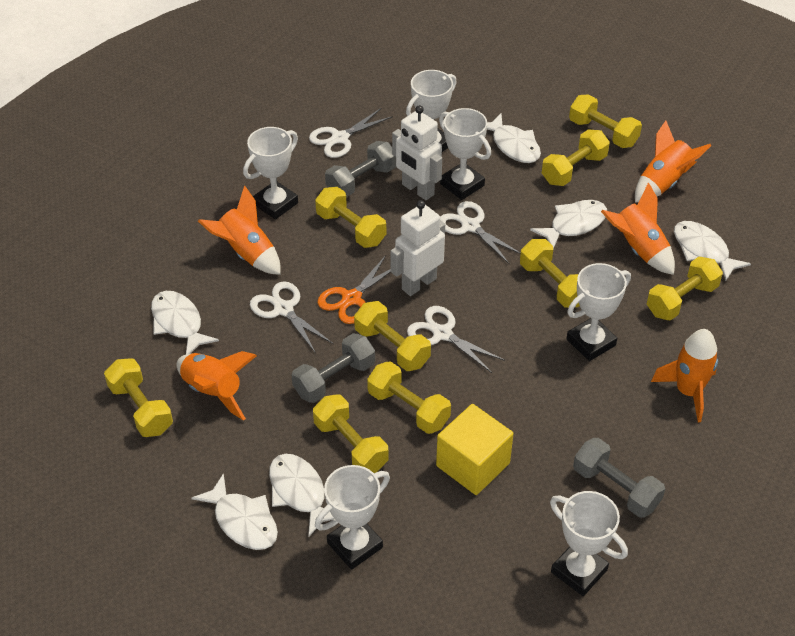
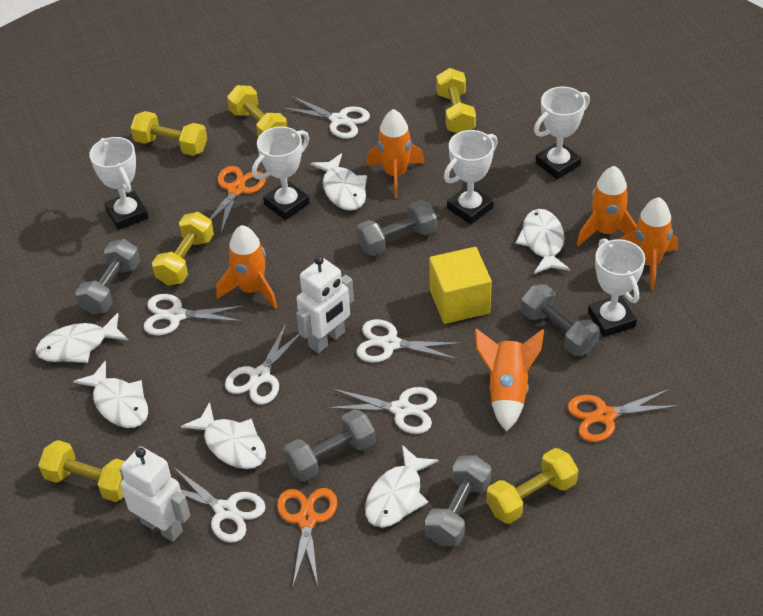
grey dumbbell: [292,333,375,403] [325,141,396,197] [573,438,665,518] = 3 -> [75,239,140,315] [284,409,375,481] [356,200,437,256] [425,456,491,547] [521,284,600,356] = 5
orange scissors: [317,255,391,324] = 1 -> [209,166,266,233] [277,488,337,586] [568,389,678,442] = 3
white scissors: [250,281,333,353] [309,108,393,158] [407,306,505,373] [440,201,521,264] = 4 -> [143,294,245,335] [173,467,266,543] [225,324,300,404] [283,96,370,139] [328,387,437,434] [356,319,462,363] = 6
white trophy: [243,127,298,219] [315,465,390,570] [406,70,457,152] [439,108,491,200] [550,491,628,596] [566,263,631,361] = 6 -> [89,137,148,230] [252,126,310,220] [444,130,498,224] [534,86,590,179] [588,238,645,337] = 5
yellow dumbbell: [104,358,173,437] [313,394,388,473] [315,187,386,248] [354,301,431,371] [367,361,451,434] [520,239,580,308] [542,130,610,186] [569,95,642,148] [647,257,723,321] = 9 -> [38,440,125,502] [131,111,207,156] [152,212,214,286] [227,85,287,137] [436,68,476,133] [486,448,578,524] = 6

